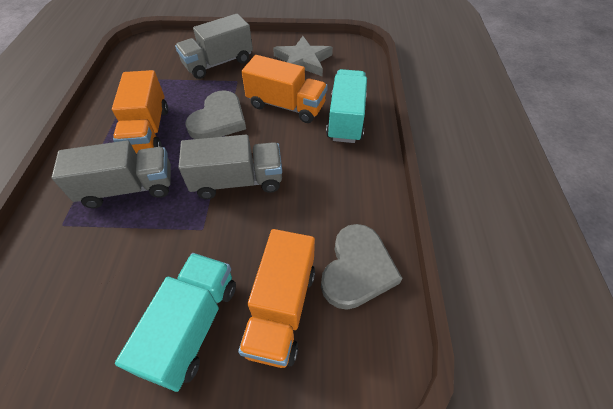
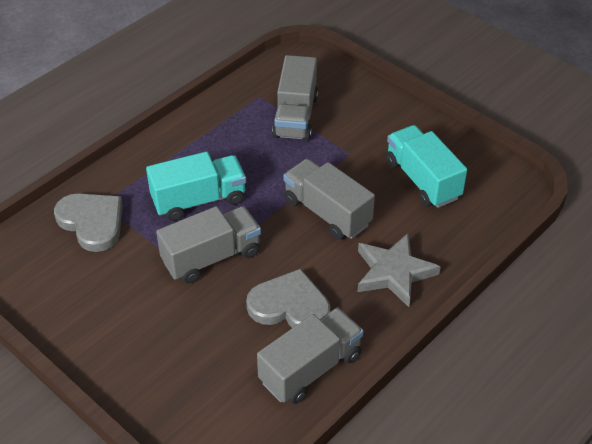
grey truck: [52,140,171,208] [175,14,253,79] [179,135,282,199] = 3 -> [156,206,261,284] [257,308,364,404] [272,55,318,141] [283,159,375,240] = 4
orange truck: [112,70,168,154] [238,229,315,368] [241,55,328,123] = 3 -> none = 0

